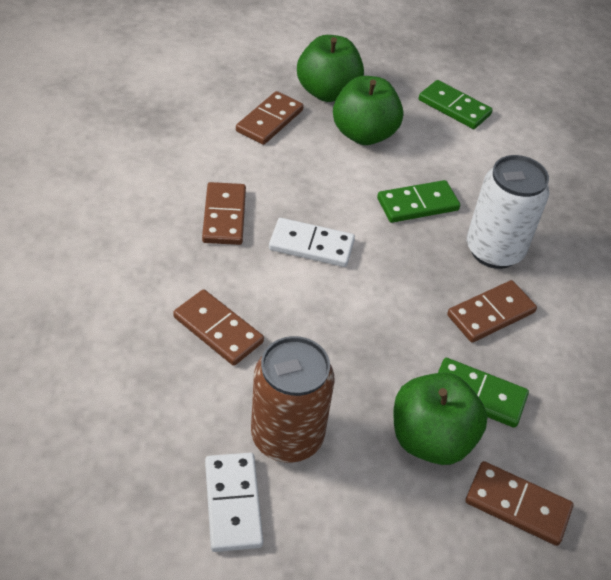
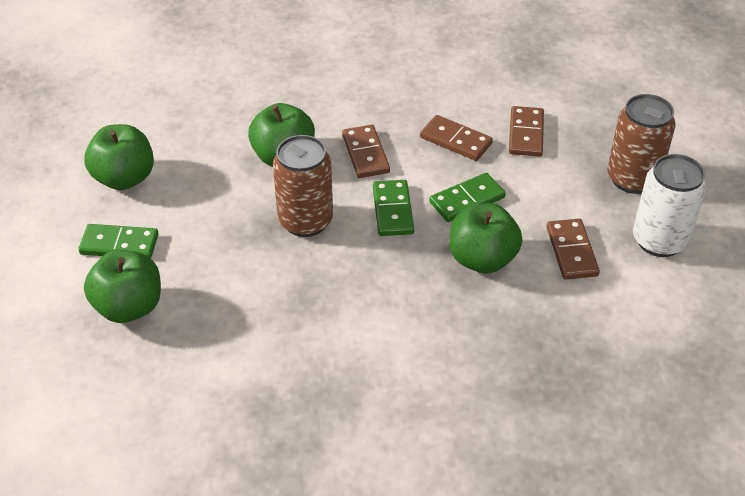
brown can: [251,336,335,463] = 1 -> [273,135,333,237] [607,94,676,194] = 2
brown domino: [173,289,264,366] [202,182,246,245] [236,91,304,145] [447,280,537,343] [465,461,574,546] = 5 -> [342,125,390,178] [420,115,493,161] [509,106,544,157] [547,219,600,280] = 4
green apple: [297,35,364,102] [333,76,403,145] [394,373,488,465] = 3 -> [84,124,154,190] [84,250,161,323] [248,103,315,167] [449,203,522,273] = 4
white domino: [205,453,263,552] [269,218,355,267] = 2 -> none = 0

